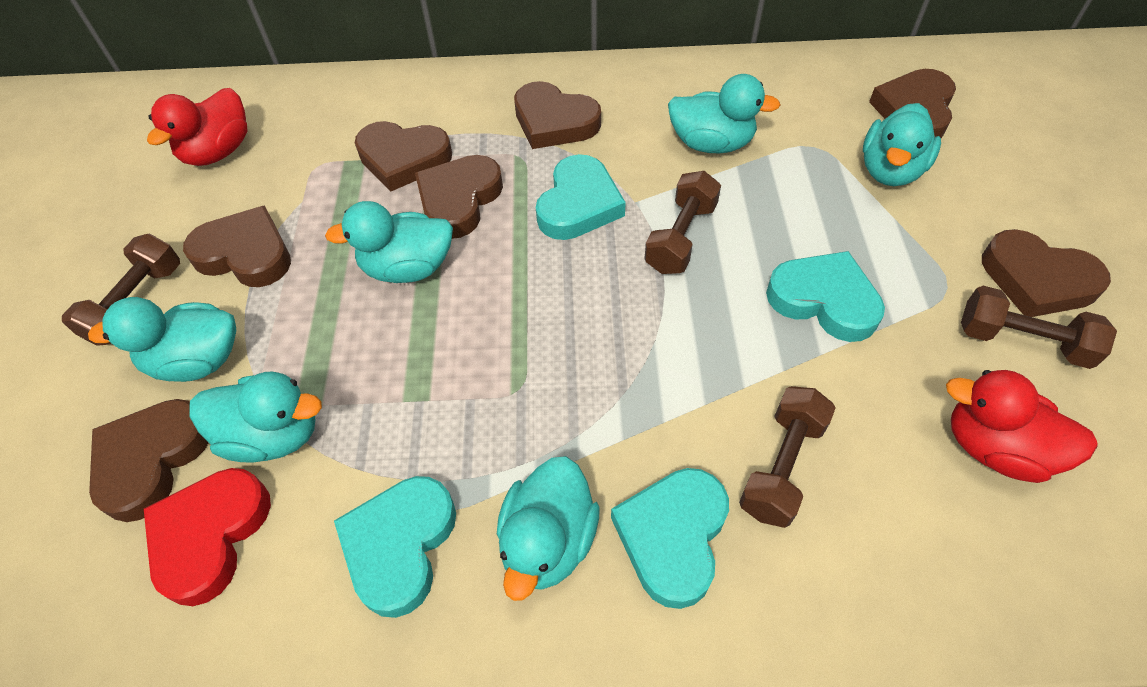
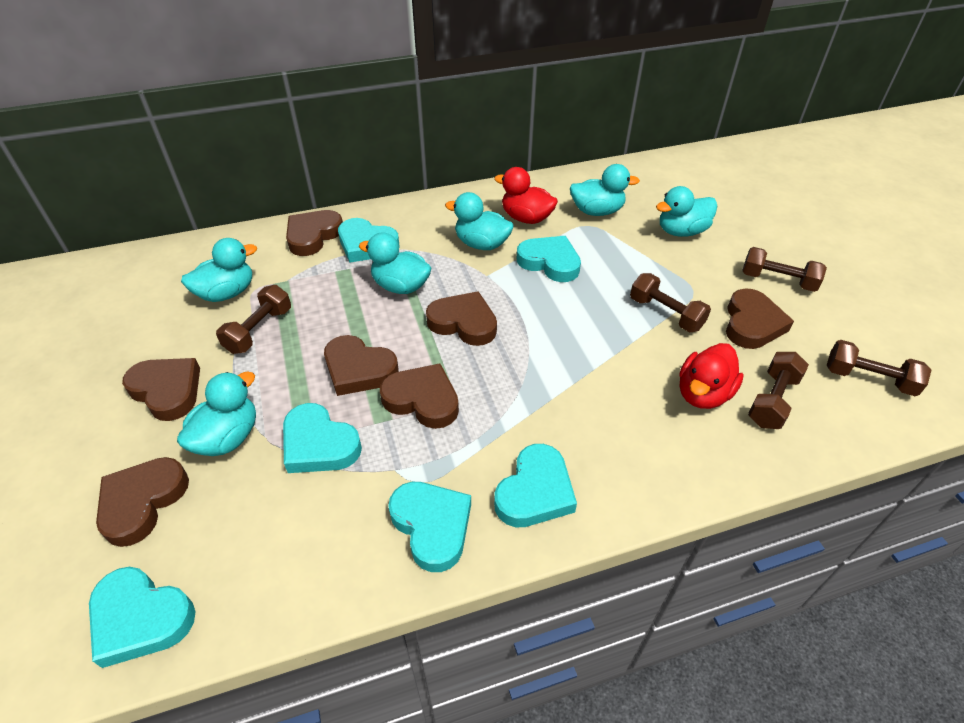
brown dumbbell: [62,233,180,346] [644,171,721,274] [739,386,836,528] [961,286,1117,369] = 4 -> [216,285,291,354] [630,273,711,332] [742,247,827,292] [748,352,809,429] [827,340,931,396] = 5
red heart: [144,468,271,606] = 1 -> none = 0
turquoise heart: [334,476,456,618] [536,154,626,240] [611,468,729,609] [766,251,885,342] = 4 -> [89,567,196,668] [283,403,362,473] [338,218,399,263] [388,482,471,572] [494,444,577,527] [517,236,581,282] = 6

